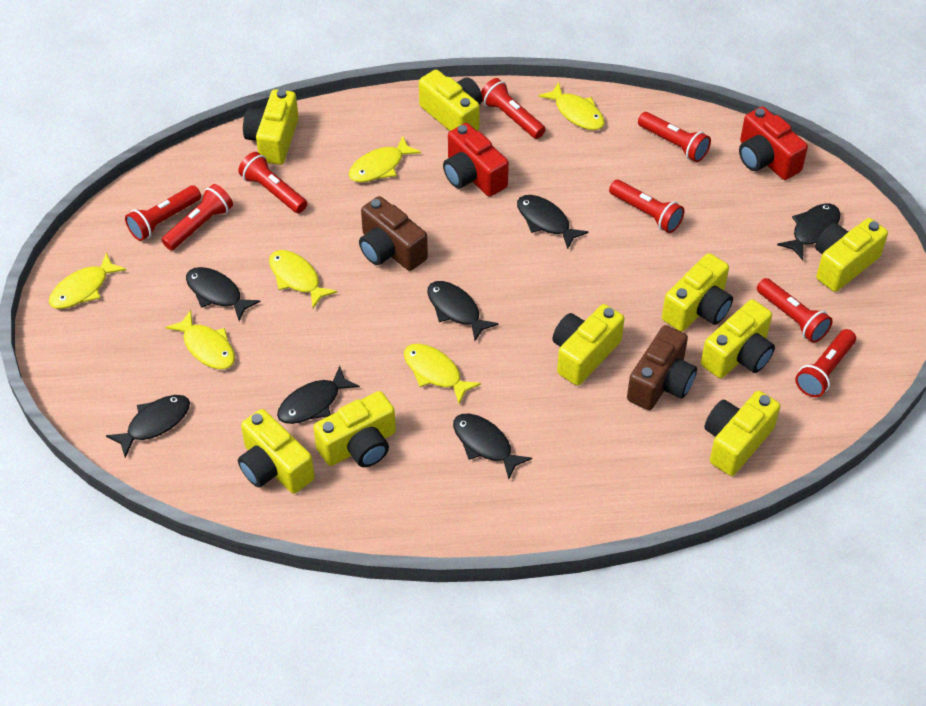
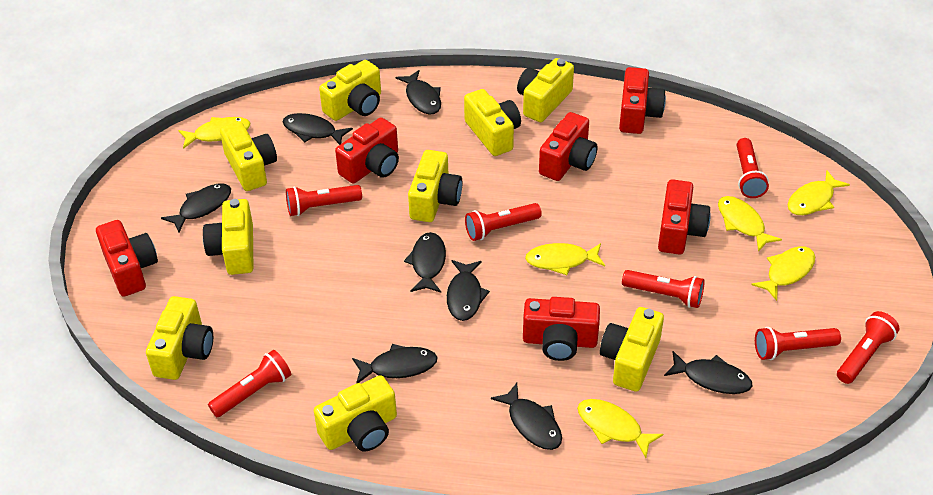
black fish: [106,395,190,457] [186,267,261,321] [277,366,360,424] [427,281,499,341] [453,414,532,479] [517,195,588,249] [777,203,840,260] = 7 -> [161,184,231,233] [283,113,353,145] [352,344,438,383] [395,70,441,115] [404,232,446,292] [447,260,490,321] [491,383,562,450] [664,351,752,394] = 8
brown camera: [359,196,428,271] [627,325,697,410] = 2 -> none = 0
red camera: [443,123,509,197] [739,106,808,180] = 2 -> [96,220,158,297] [335,118,399,184] [523,297,600,361] [539,112,598,181] [619,67,666,134] [658,179,711,255] = 6
red flashlight: [125,185,201,241] [161,184,233,250] [238,152,307,213] [481,78,545,139] [609,180,685,233] [638,112,711,162] [757,278,833,343] [795,329,856,397] = 8 -> [208,350,291,417] [286,185,362,216] [465,203,542,241] [622,270,705,308] [737,138,769,198] [755,327,841,360] [837,311,900,384] = 7

